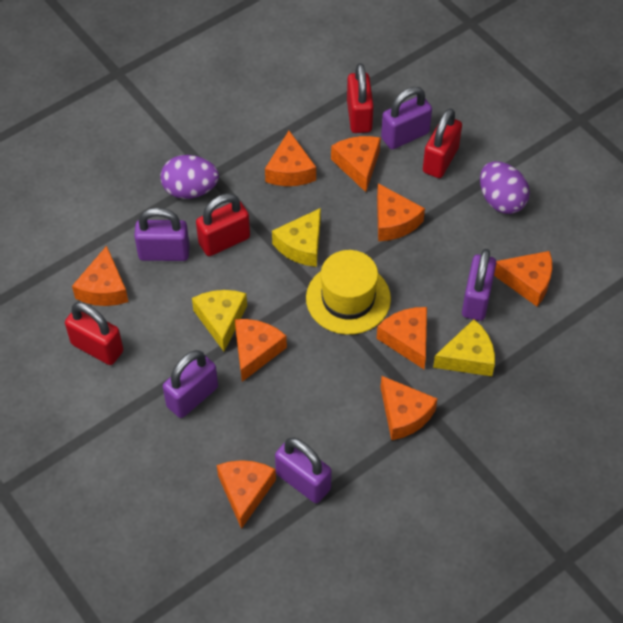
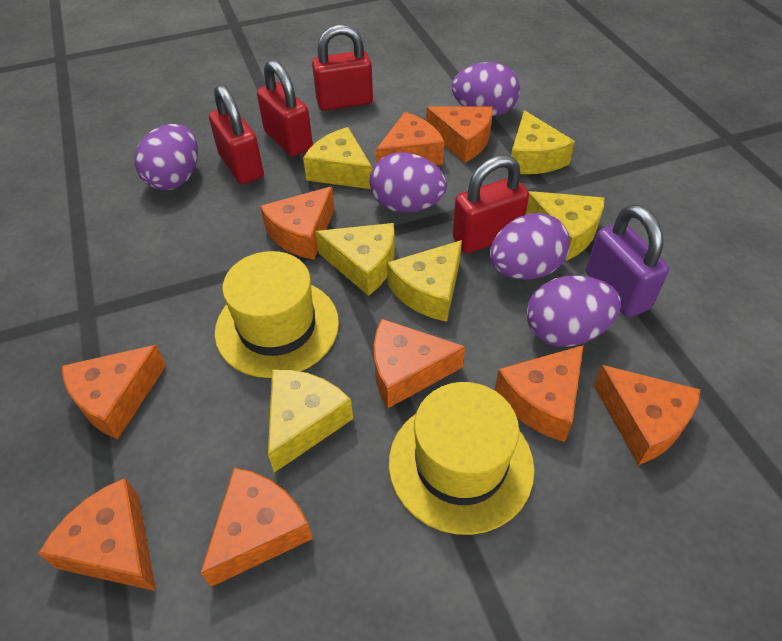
purple egg: [160,155,219,199] [480,161,530,214] = 2 -> [134,124,198,190] [369,152,447,212] [452,62,520,116] [490,213,570,280] [526,275,621,347] = 5
purple padlock: [134,208,190,261] [163,350,218,418] [275,437,332,503] [381,87,432,149] [462,249,496,321] = 5 -> [586,205,669,317] = 1
yellow cheese: [192,290,247,351] [272,208,321,267] [433,319,495,376] = 3 -> [268,370,353,473] [303,127,372,189] [316,223,395,296] [387,240,462,322] [511,110,575,174] [526,191,604,261] = 6
yellow hat: [306,250,391,335] = 1 -> [215,251,339,378] [389,382,535,535] = 2

